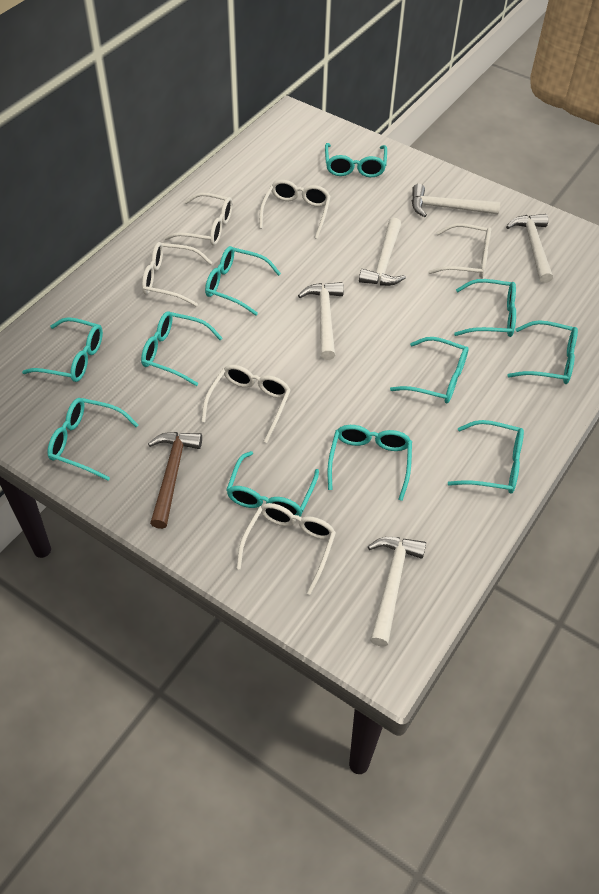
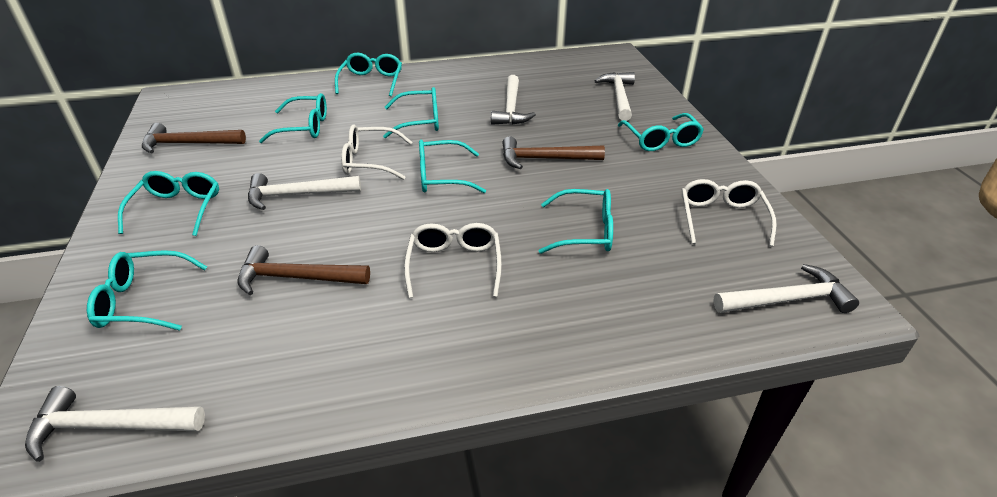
brown hammer: [148,432,202,529] = 1 -> [142,123,246,154] [238,245,370,295] [502,136,605,169] = 3
turquoise glasses: [22,317,103,382] [47,398,138,481] [141,311,222,386] [205,246,281,316] [226,451,319,516] [325,143,387,177] [328,425,412,501] [390,337,469,403] [448,420,524,494] [454,279,516,337] [508,320,578,384] = 11 -> [87,250,207,331] [118,171,219,236] [259,93,327,143] [335,53,402,97] [383,87,439,138] [419,140,486,193] [539,189,613,254] [618,113,704,151] = 8
white glasses: [142,242,212,307] [164,193,233,245] [201,365,291,443] [236,503,336,595] [259,180,331,239] [428,223,491,278] = 6 -> [341,124,412,180] [404,223,502,298] [682,179,777,246] = 3

